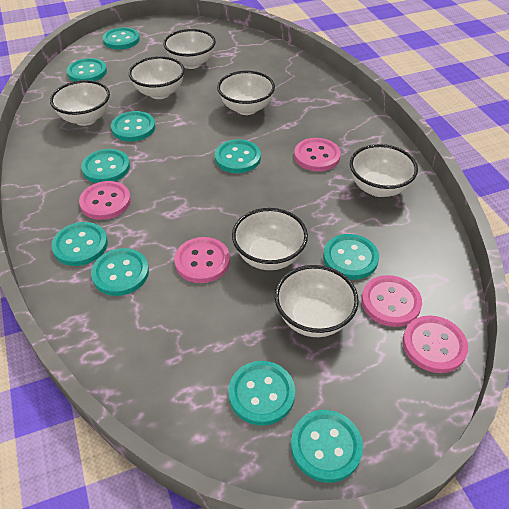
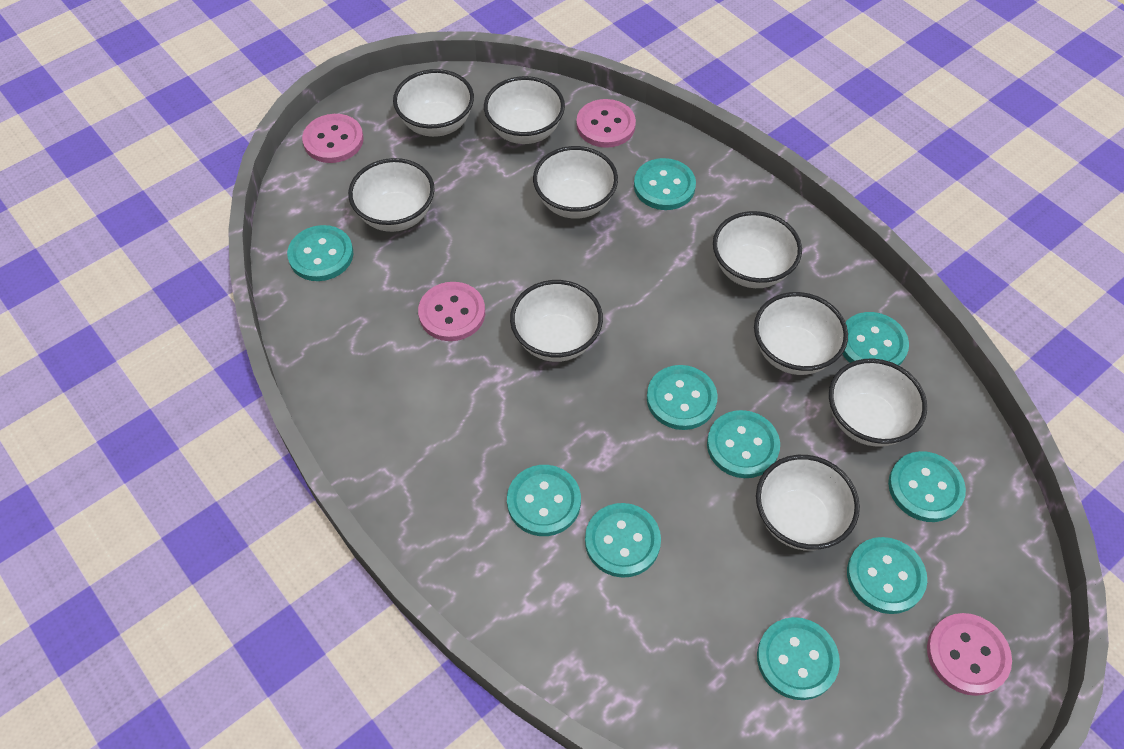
pink button: [79,181,131,220] [174,237,230,283] [294,138,341,171] [361,275,422,327] [403,315,468,373] = 5 -> [302,114,364,163] [418,282,485,341] [576,99,636,148] [927,613,1012,696] = 4
white bowl: [50,80,110,126] [129,56,185,99] [163,29,216,69] [217,71,275,115] [232,208,308,270] [275,265,359,337] [350,144,418,197] = 7 -> [348,158,435,232] [393,69,474,137] [484,76,565,144] [510,280,603,362] [533,146,618,219] [713,211,802,288] [754,292,848,375] [756,455,860,551] [829,358,927,447] = 9

